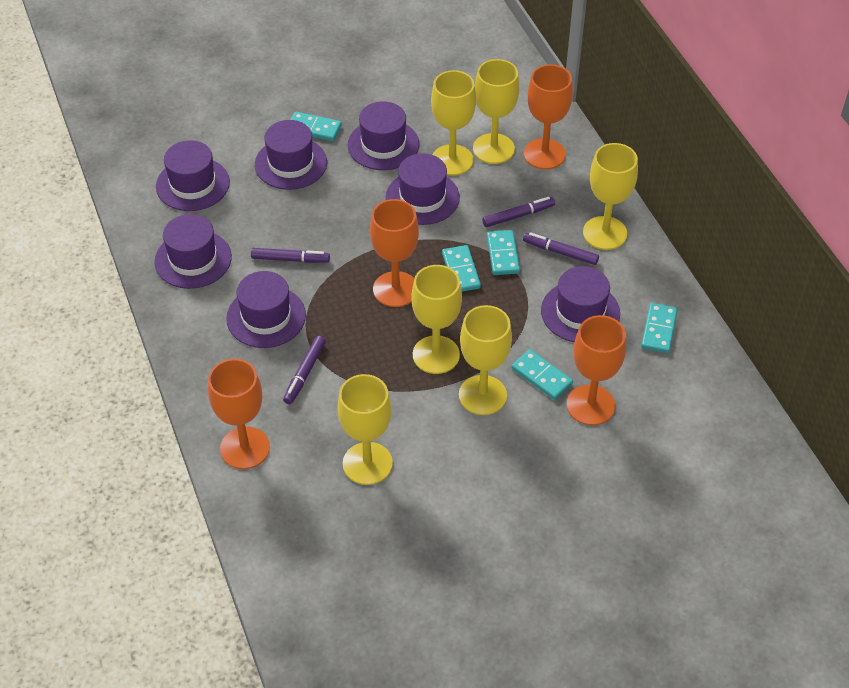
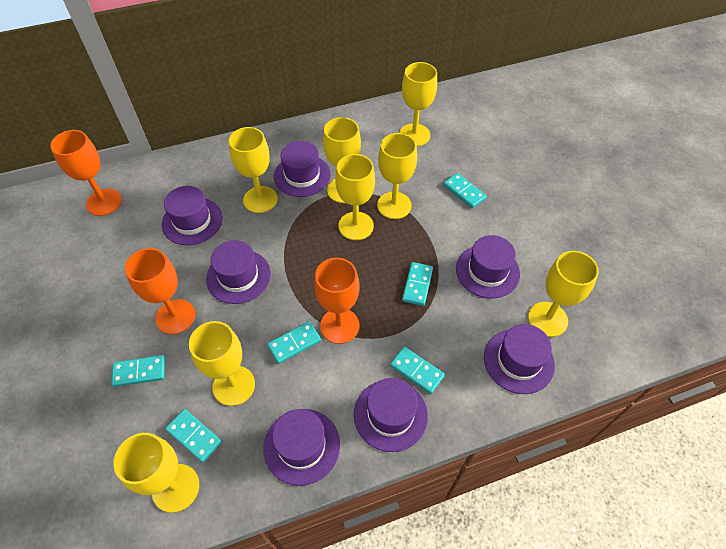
orange goblet: [208,359,270,469] [370,199,419,307] [524,64,573,169] [567,315,626,425] = 4 -> [50,130,122,216] [125,248,195,334] [314,258,360,344] = 3
purple marker: [251,248,330,263] [283,336,326,404] [482,197,555,227] [523,232,599,265] = 4 -> none = 0
turquoise domino: [291,112,342,141] [442,245,481,292] [487,230,520,275] [511,349,573,400] [641,303,678,353] = 5 -> [111,355,165,387] [165,409,222,462] [267,321,321,364] [390,347,445,394] [402,262,433,306] [443,173,487,208] = 6
yellow goblet: [337,374,393,485] [411,265,462,374] [431,70,476,176] [459,305,512,415] [473,59,519,164] [583,143,638,250] = 6 -> [113,433,199,513] [189,321,255,406] [229,127,278,213] [323,117,361,203] [335,154,375,240] [377,133,417,219] [399,62,437,146] [528,251,599,337] = 8

